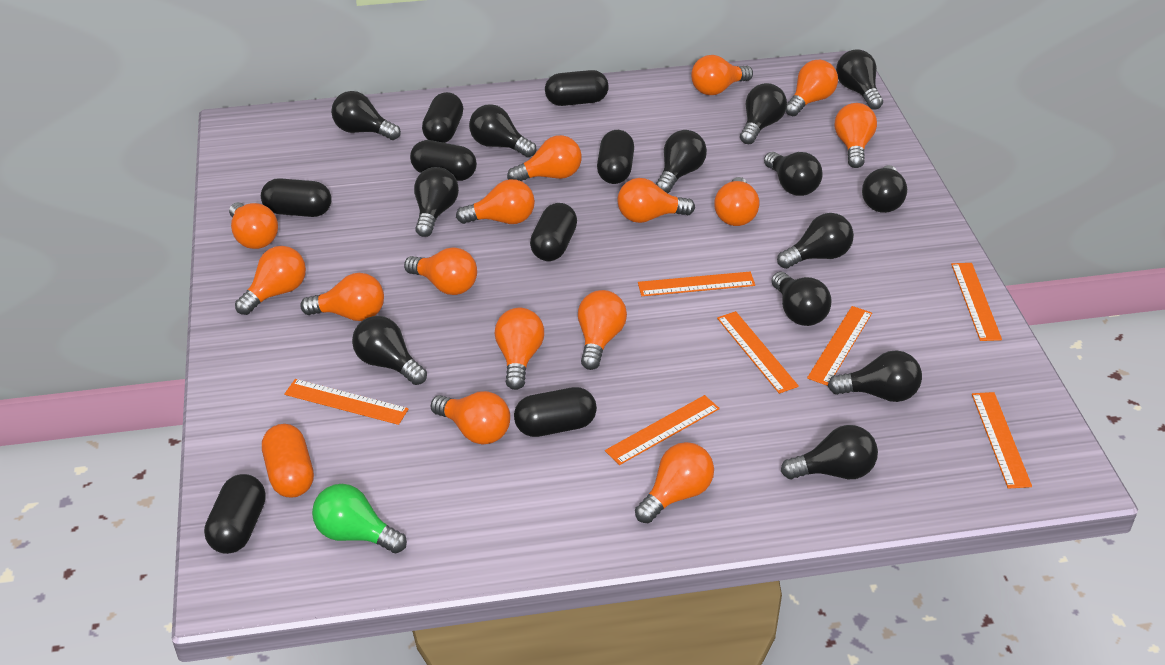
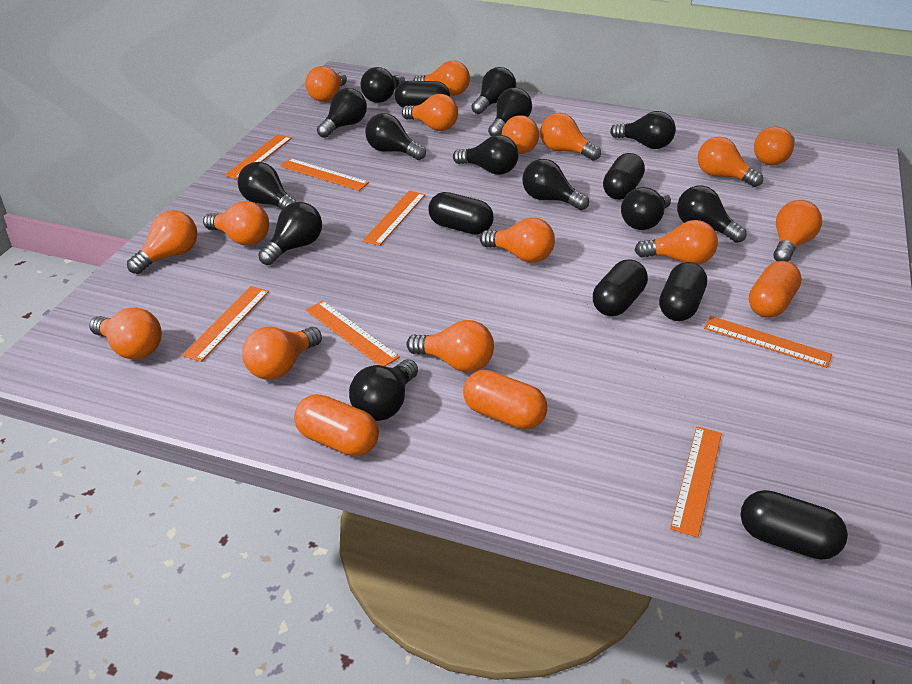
black capsule: [204,474,266,554] [261,178,331,217] [410,140,477,181] [422,92,463,143] [514,387,597,437] [530,203,577,261] [545,70,609,106] [597,130,634,184] = 8 -> [395,81,450,108] [428,192,494,235] [593,259,648,316] [603,153,645,200] [659,262,707,321] [741,490,848,560] = 6
green light bulb: [312,484,407,553] = 1 -> none = 0
orange capsule: [262,424,314,498] = 1 -> [294,394,379,456] [463,370,547,429] [749,261,802,318] = 3

